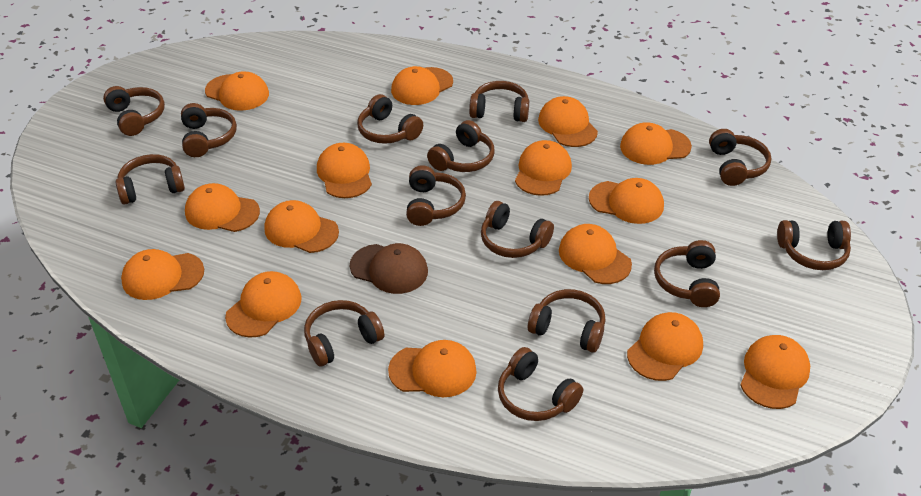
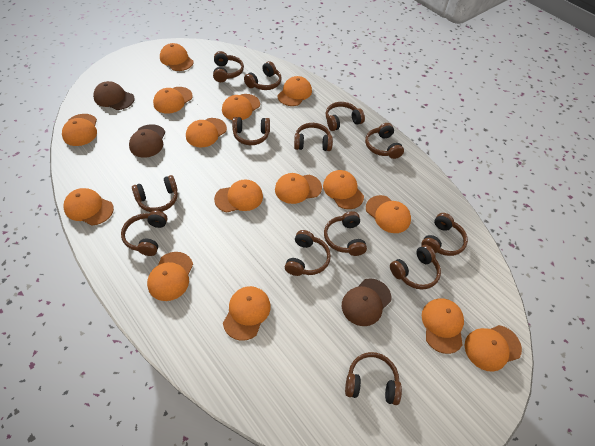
brown cap: [350,243,428,294] = 1 -> [93,81,135,110] [129,124,165,158] [342,278,391,326] = 3
brown headphones: [103,86,165,136] [116,154,185,205] [181,103,237,157] [304,300,384,367] [357,94,423,144] [406,165,466,226] [427,120,495,172] [469,81,529,122] [481,201,554,258] [498,347,583,421] [528,289,606,353] [654,240,720,307] [709,129,771,186] [777,220,851,270] = 14 -> [121,210,168,256] [132,175,178,212] [213,51,244,82] [232,117,270,145] [244,61,282,90] [285,230,331,276] [294,123,333,151] [324,211,367,256] [326,102,365,131] [345,352,402,405] [365,123,404,159] [390,245,441,290] [421,213,468,256] = 13

